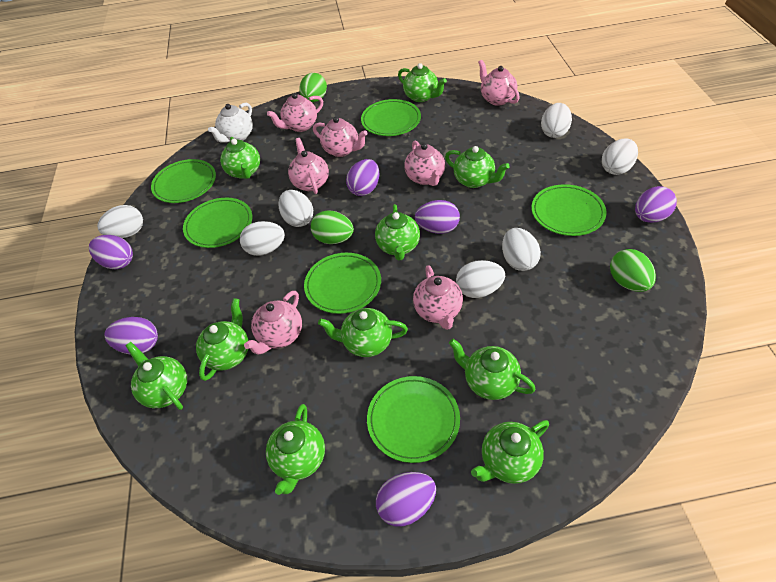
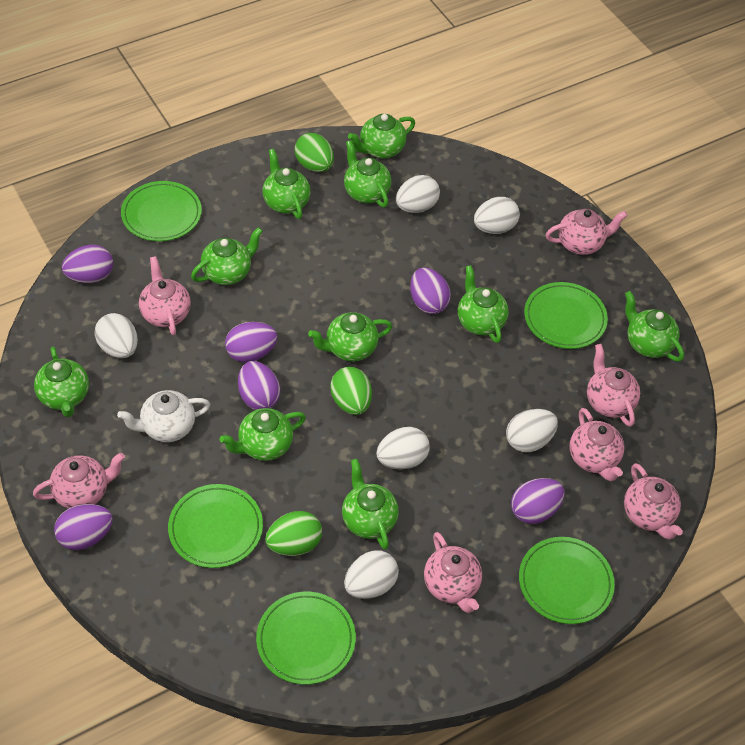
green plate: [151,159,216,203] [183,198,252,248] [304,253,381,314] [361,99,421,136] [367,376,460,463] [531,184,607,236] = 6 -> [121,181,202,241] [168,484,263,568] [256,592,356,685] [519,537,615,624] [524,282,608,349] = 5
white egg: [97,205,143,238] [240,221,285,256] [278,190,313,227] [456,260,505,298] [502,228,541,271] [541,103,572,138] [602,138,638,175] = 7 -> [95,313,138,358] [344,550,399,599] [376,427,430,469] [396,175,440,213] [474,197,520,234] [506,409,558,452] = 6

